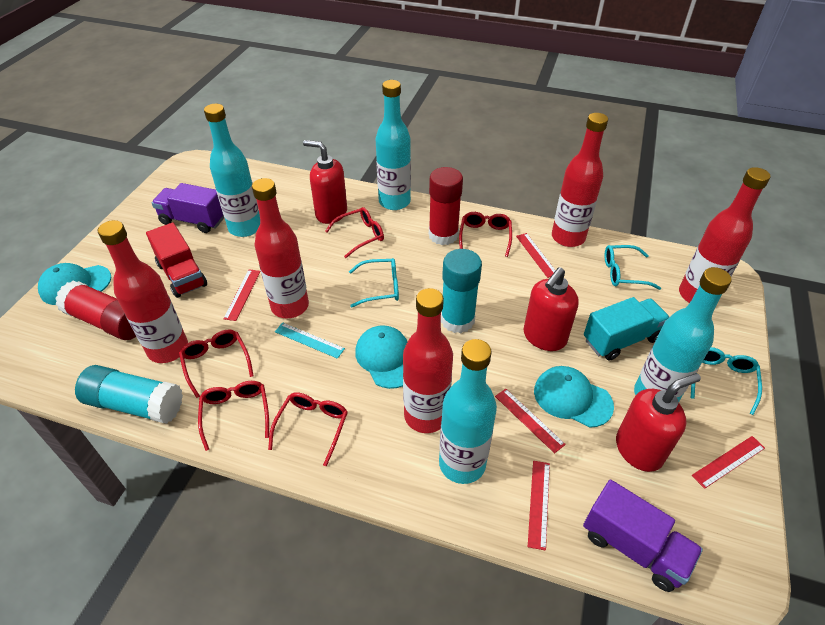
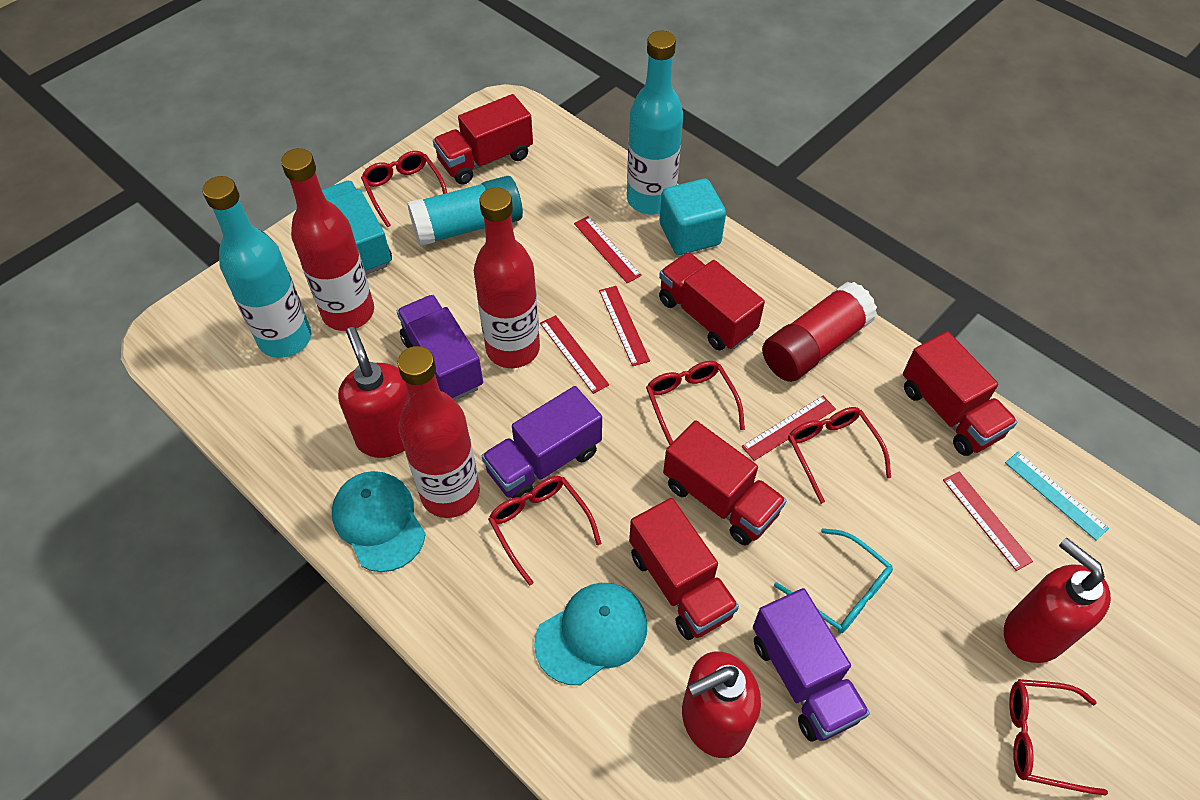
purple truck: [152,183,224,233] [583,480,703,592] = 2 -> [397,295,483,400] [482,386,602,501] [753,588,870,742] = 3
red bottle: [98,220,188,363] [252,178,309,318] [403,288,453,433] [552,113,608,247] [679,167,770,303] = 5 -> [281,148,374,331] [397,346,480,518] [474,187,540,368] = 3
red glue stick: [55,281,136,340] [429,167,463,245] = 2 -> [762,282,877,382] = 1
red truck: [146,223,207,298] = 1 -> [433,94,533,185] [629,498,739,640] [659,252,765,350] [663,421,787,545] [903,331,1017,456] = 5
turquoise bottle: [204,104,260,237] [376,80,411,210] [439,339,497,484] [634,267,732,402] = 4 -> [202,176,311,358] [627,30,683,214] = 2
turquoise cap: [38,263,112,305] [355,325,407,389] [534,366,614,428] = 3 -> [332,471,426,572] [534,583,647,685] = 2
turquoise cube: none = 0 -> [660,179,726,255] = 1
turquoise glasses: [349,258,399,308] [605,245,661,290] [691,347,762,415] = 3 -> [774,528,893,633] = 1
turquoise glue stick: [75,365,183,424] [441,249,482,333] = 2 -> [407,176,523,246] = 1

